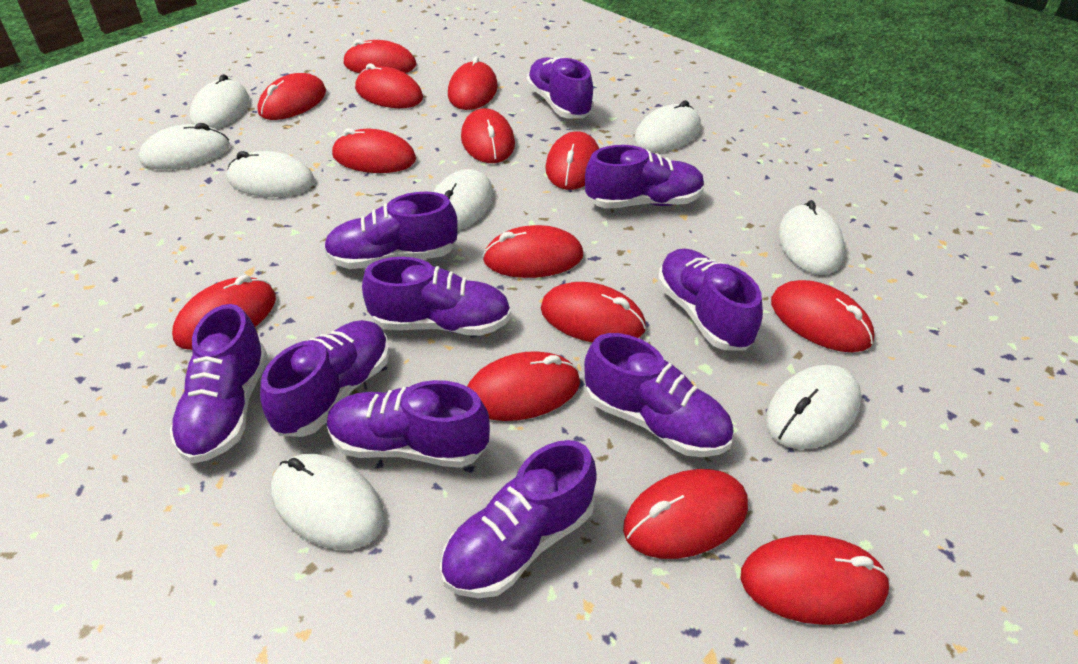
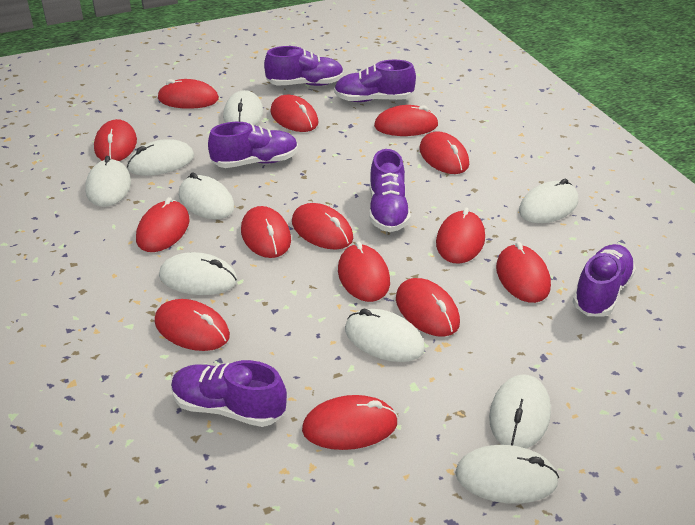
purple shoe: [169,304,268,463] [260,320,390,437] [324,192,458,269] [327,380,490,468] [362,257,511,336] [440,440,597,598] [526,57,594,119] [584,333,734,457] [585,145,705,209] [658,248,763,351] = 10 -> [171,360,287,427] [208,122,298,168] [264,46,344,86] [334,60,416,102] [369,149,411,232] [573,244,636,317] = 6
white mouse: [139,123,230,170] [190,74,249,129] [227,151,315,197] [271,454,385,550] [433,169,493,231] [634,100,701,152] [766,365,861,449] [778,200,845,275] = 8 -> [85,156,131,207] [127,139,194,176] [159,252,237,295] [179,173,235,219] [223,90,263,125] [345,309,425,362] [455,445,559,504] [489,374,551,449] [519,179,578,223] = 9

